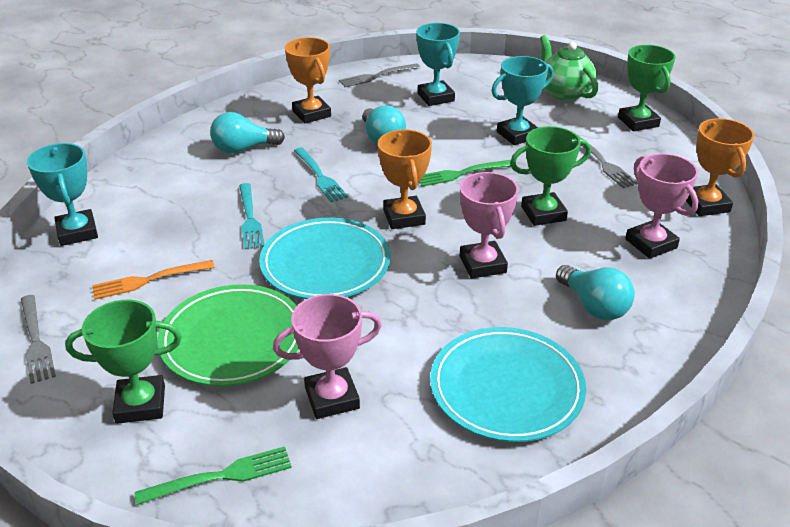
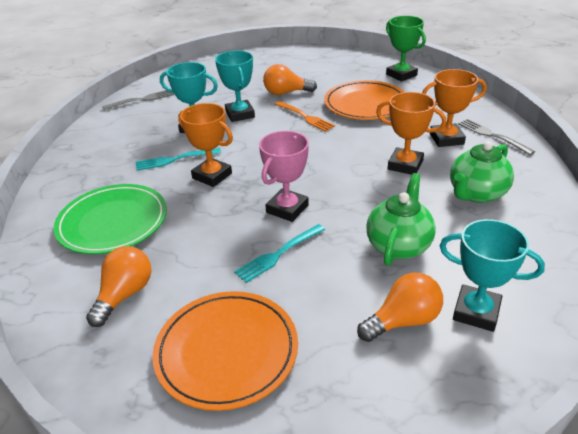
green fork: [134,446,292,505] [419,160,511,187] = 2 -> none = 0
green teapot: [540,35,598,101] = 1 -> [366,173,436,266] [450,141,514,203] = 2
green trophy: [65,300,182,424] [510,126,591,226] [618,45,675,131] = 3 -> [386,16,426,82] = 1
grey fork: [21,295,56,384] [339,63,420,87] [577,135,638,188] = 3 -> [102,90,174,110] [458,119,535,155] = 2
orange light bulb: none = 0 -> [86,246,151,327] [263,64,317,95] [357,273,443,342] = 3
orange plate: none = 0 -> [152,291,298,411] [324,80,404,120] = 2
pink trophy: [273,294,382,419] [460,172,519,279] [625,153,698,259] = 3 -> [259,131,309,222] = 1
turquoise light bulb: [210,112,285,154] [363,105,406,145] [556,265,635,320] = 3 -> none = 0
turquoise plate: [259,218,391,299] [430,327,586,442] = 2 -> none = 0

